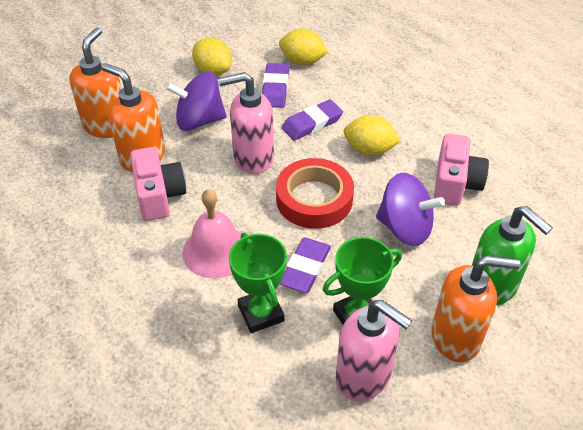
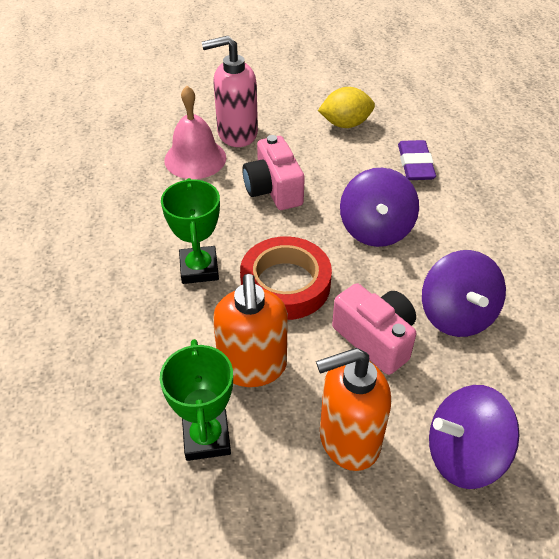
green soap dispenser: [472,206,553,306] = 1 -> none = 0
orange soap dispenser: [69,27,122,138] [102,63,165,172] [432,255,520,362] = 3 -> [213,274,288,387] [316,348,391,471] = 2
pink soap dispenser: [218,72,274,174] [336,300,412,401] = 2 -> [202,36,258,147] = 1
purple eraser: [262,63,289,108] [280,238,331,293] [282,99,343,141] = 3 -> [398,140,436,180] = 1
purple spinning top: [166,72,227,131] [376,173,445,246] = 2 -> [340,168,419,247] [422,250,506,337] [429,385,520,489] = 3
yellow lemon: [192,38,232,76] [279,28,329,65] [344,115,401,156] = 3 -> [318,87,375,128] = 1

